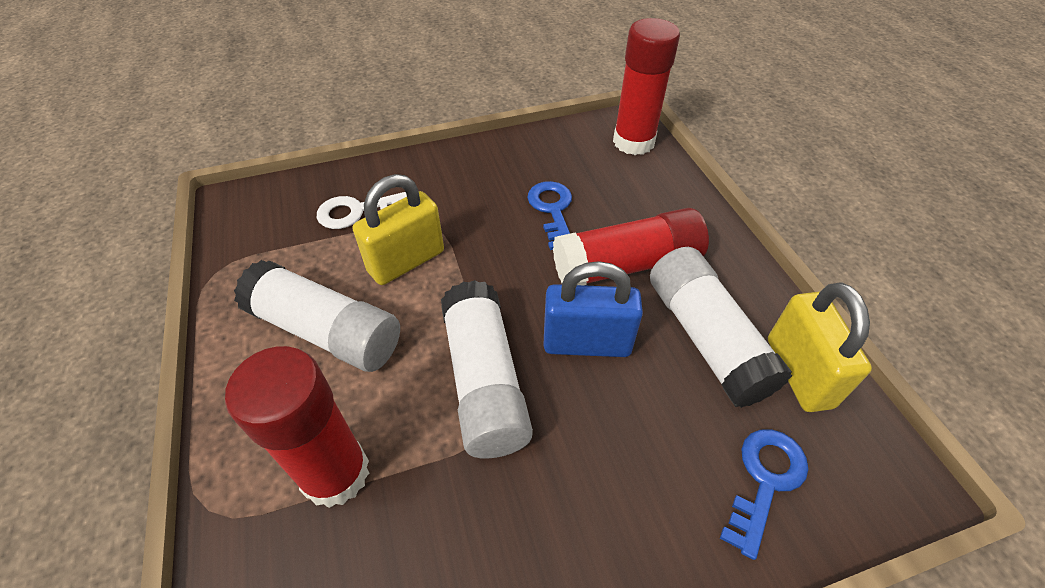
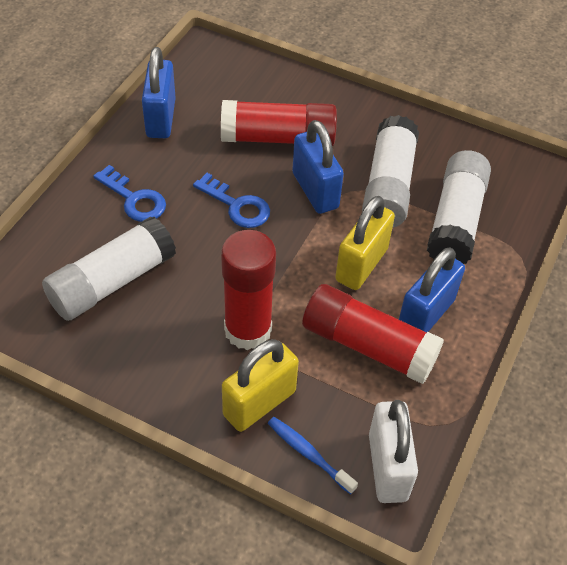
blue padlock: [544,261,643,357] = 1 -> [142,47,176,138] [292,120,344,214] [399,248,465,332] = 3
blue toothbrush: none = 0 -> [268,417,358,494] = 1
white key: [317,192,407,229] = 1 -> none = 0
white padlock: none = 0 -> [369,400,418,503] = 1

